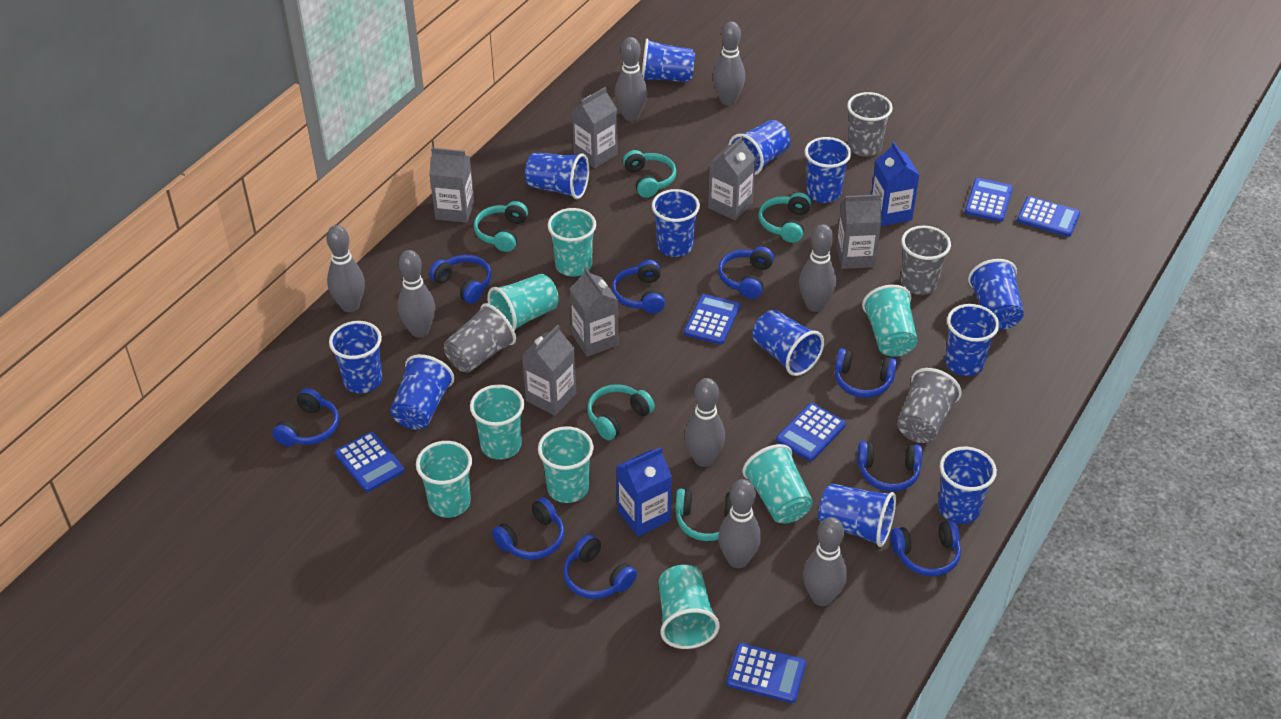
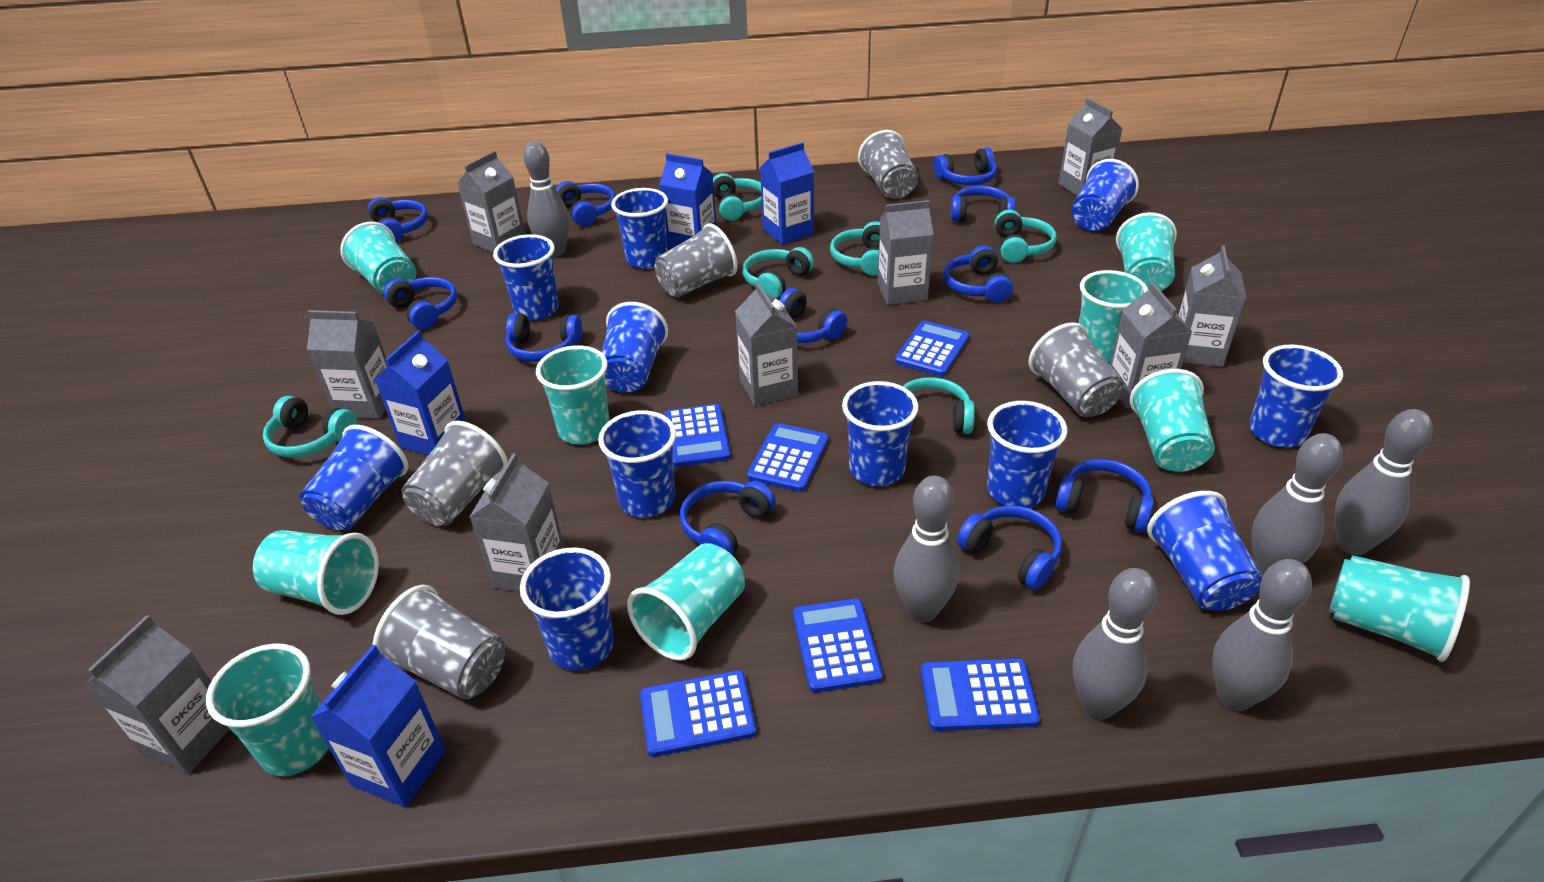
blue carton: [617,447,672,537] [871,142,919,226] = 2 -> [310,644,446,807] [375,330,466,455] [659,154,716,248] [760,142,814,245] = 4
blue cup: [329,321,382,393] [390,354,454,429] [525,152,589,199] [642,39,695,82] [652,189,700,257] [728,120,790,175] [752,309,824,376] [805,137,851,203] [818,484,896,547] [938,447,997,524] [945,304,999,376] [968,259,1024,330] = 12 -> [300,425,409,530] [493,234,559,320] [520,547,614,671] [598,410,676,517] [601,302,668,393] [611,188,668,269] [842,381,918,486] [987,401,1067,508] [1071,159,1139,232] [1147,491,1262,611] [1249,345,1343,447] = 11
blue headphones: [273,388,339,447] [429,255,492,304] [492,497,564,560] [563,534,637,599] [612,260,665,314] [718,246,774,299] [835,348,897,398] [857,441,922,491] [890,520,961,576] = 9 -> [368,197,428,243] [383,277,457,329] [505,313,582,362] [556,181,616,226] [680,481,776,555] [779,288,847,343] [934,147,997,185] [943,245,1013,303] [951,186,1015,222] [957,505,1062,590] [1055,459,1154,532] = 11
grey bowling pin: [326,225,365,312] [398,250,435,338] [615,37,648,121] [685,378,725,467] [713,22,745,105] [718,479,761,568] [799,224,836,312] [803,517,847,606] = 8 -> [523,141,570,257] [894,476,958,622] [1073,568,1157,719] [1212,559,1312,711] [1251,433,1343,576] [1335,409,1433,555] = 6
grey carton: [429,148,474,223] [522,325,576,416] [570,268,619,357] [572,87,618,168] [708,136,756,220] [836,194,882,269] = 6 -> [84,615,229,774] [307,310,388,419] [457,151,526,252] [469,454,564,592] [735,282,798,406] [877,200,934,305] [1058,98,1122,196] [1110,282,1192,408] [1178,245,1246,367] = 9
grey cup: [444,303,516,373] [847,92,893,157] [897,368,962,443] [901,226,951,295] = 4 -> [373,585,505,699] [401,421,507,526] [654,223,737,298] [858,130,918,199] [1029,322,1124,417] = 5
turquoise cup: [416,441,472,518] [470,384,524,460] [487,274,559,331] [538,426,594,503] [548,208,596,277] [659,565,719,649] [742,444,813,524] [862,285,918,357] = 8 -> [206,643,329,776] [253,530,379,615] [340,222,416,295] [536,345,610,444] [627,543,745,661] [1079,270,1148,363] [1116,212,1177,291] [1130,369,1215,472] [1329,555,1470,662] = 9
turquoise headphones: [474,201,528,252] [587,384,655,441] [623,150,676,198] [675,489,732,541] [759,192,811,243] = 5 -> [263,396,357,458] [713,173,762,221] [742,247,814,299] [830,221,880,276] [903,377,975,434] [995,209,1056,263] = 6

